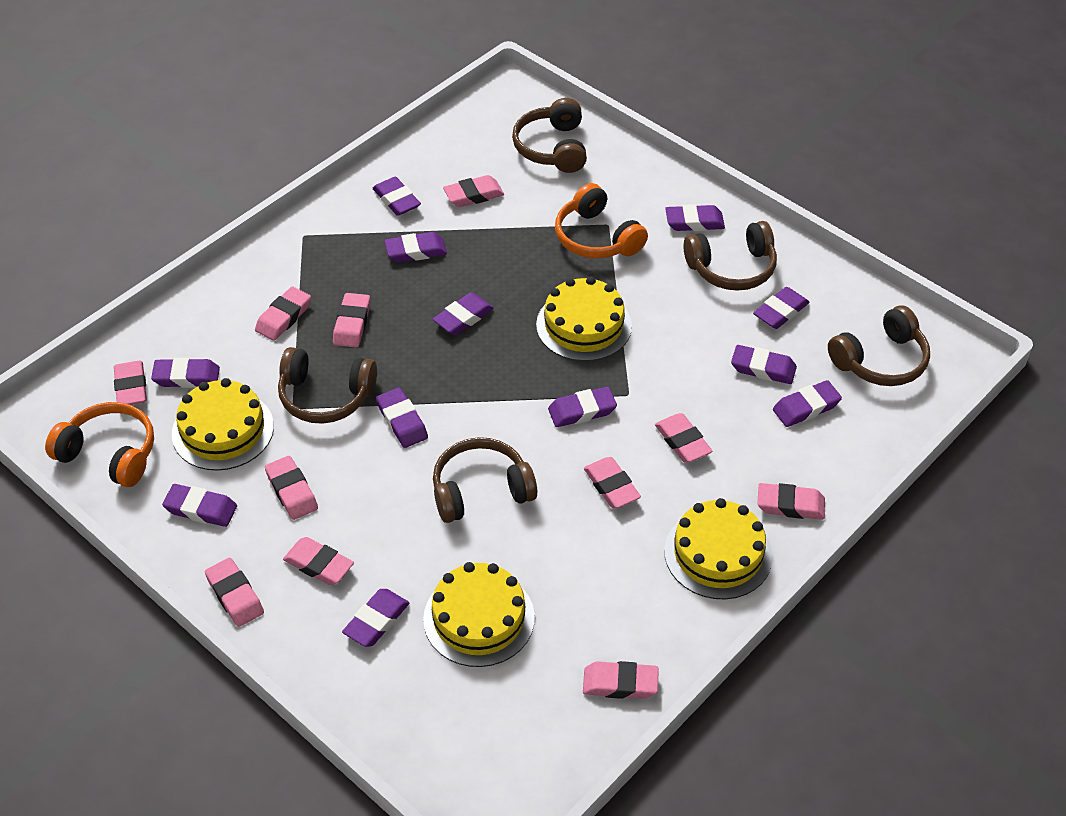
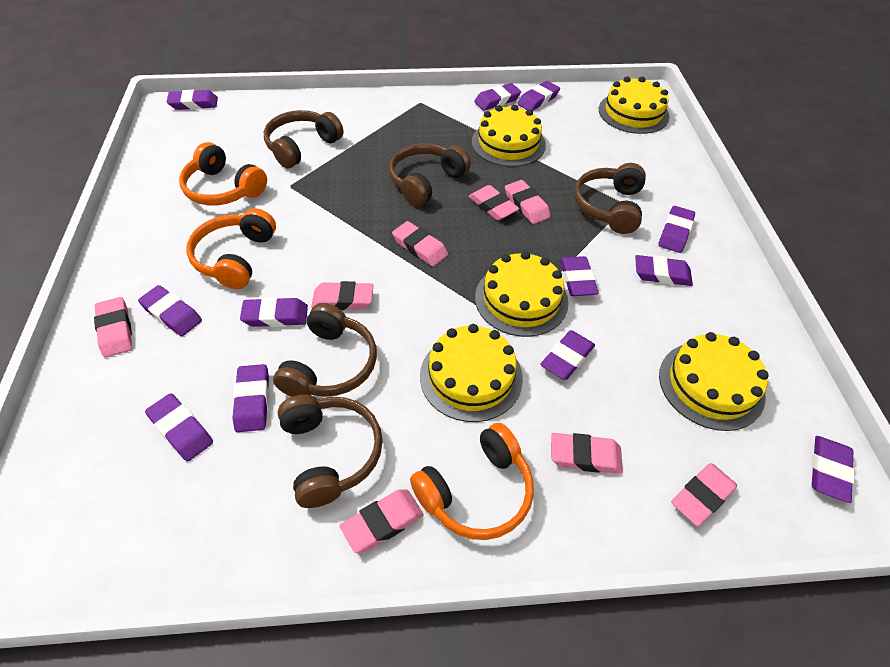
orange headphones: [45,402,154,487] [555,183,648,258] = 2 -> [179,142,267,206] [186,208,276,289] [410,423,534,540] = 3
pink eraser: [114,361,147,405] [205,558,264,627] [255,287,311,341] [265,456,318,520] [283,537,354,585] [333,293,370,347] [443,175,504,207] [583,661,659,699] [584,457,641,508] [655,413,713,463] [757,483,825,520] = 11 -> [94,297,132,358] [311,281,374,310] [340,490,424,553] [392,221,448,267] [469,185,519,220] [505,180,551,224] [551,433,623,474] [671,463,737,527] = 8
yellow cake: [172,378,274,471] [423,562,535,667] [536,277,632,361] [664,498,773,599] = 4 -> [420,324,523,422] [472,105,546,167] [475,251,569,337] [599,77,670,134] [659,332,769,431] = 5

